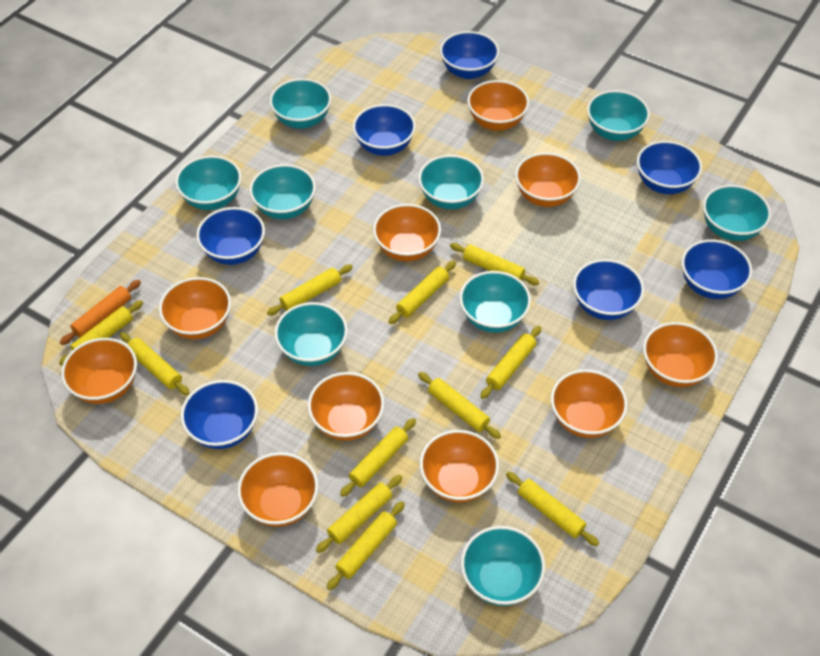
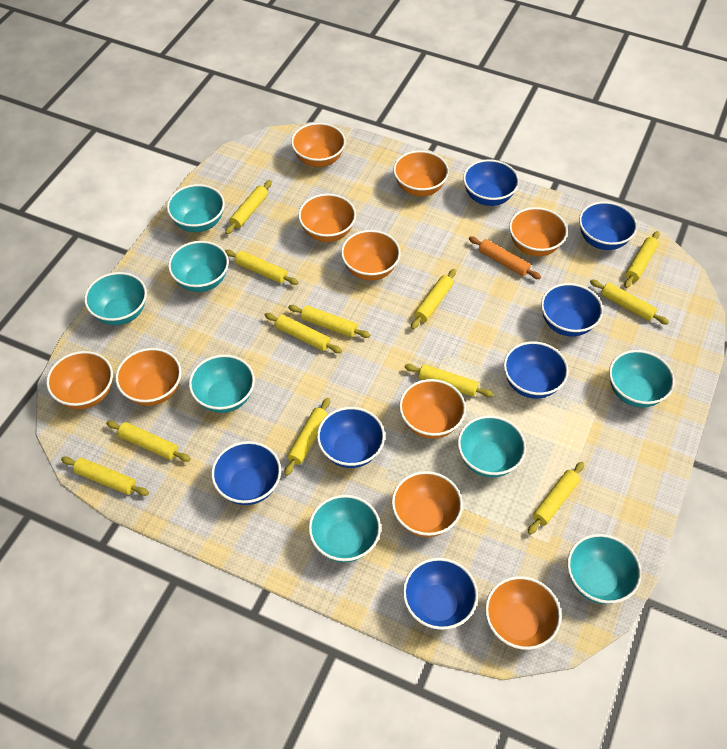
turquoise bowl: [175,156,241,210] [249,164,316,219] [270,78,331,129] [274,302,348,366] [418,155,484,209] [459,271,531,333] [461,526,545,606] [587,90,650,141] [703,185,771,241] = 9 -> [84,272,147,325] [167,184,225,232] [168,241,229,292] [189,355,255,413] [308,495,381,563] [458,415,526,477] [567,534,642,604] [609,350,675,408] = 8
yellow rolling pin: [59,300,143,366] [120,332,189,395] [267,264,353,315] [316,475,402,553] [327,501,405,590] [340,418,416,497] [389,261,456,324] [418,372,501,439] [450,243,539,285] [480,326,541,399] [506,472,599,546] = 11 -> [61,457,149,496] [106,421,191,462] [225,180,272,234] [225,249,299,285] [265,313,342,353] [284,398,330,476] [288,305,370,338] [404,364,493,397] [411,269,456,329] [528,462,584,535] [590,279,669,324] [624,231,660,288] = 12

